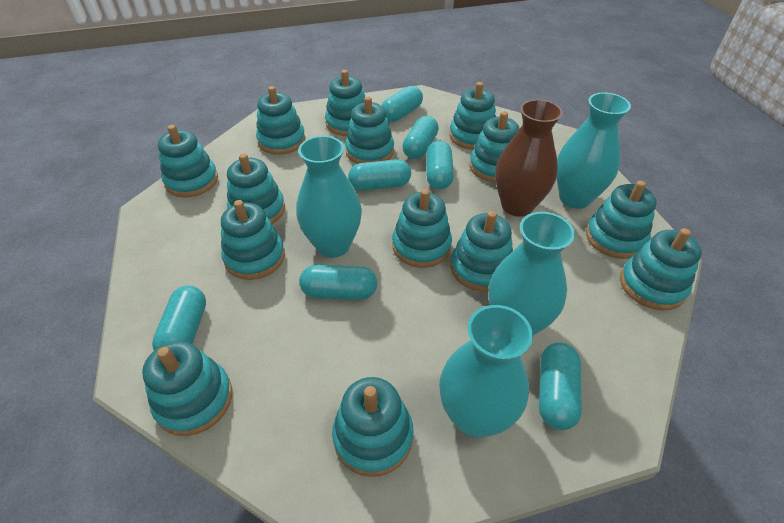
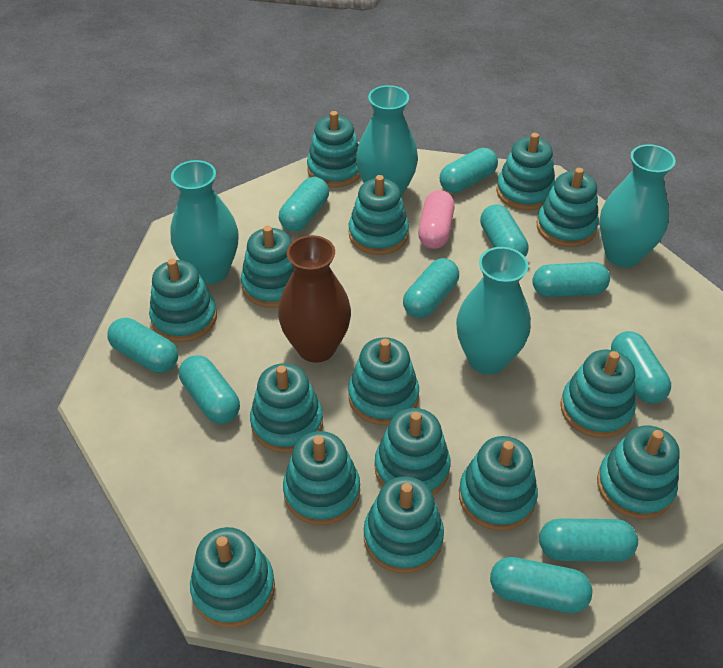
pink capsule: none = 0 -> [418,190,455,249] = 1
turquoise capsule: [152,285,206,350] [299,265,377,300] [348,159,411,191] [381,86,423,122] [402,116,439,159] [426,141,454,190] [539,342,582,430] = 7 -> [107,318,178,373] [179,355,240,424] [279,177,329,232] [403,258,459,318] [440,148,498,193] [480,204,528,257] [490,557,592,613] [533,262,610,297] [539,519,638,562] [611,331,671,403] = 10
turquoise stacking toy: [142,341,232,436] [158,125,218,198] [221,200,285,280] [227,153,285,224] [256,86,305,155] [325,70,365,136] [332,377,414,477] [345,96,394,164] [392,189,452,268] [449,82,496,150] [450,211,513,292] [469,111,520,183] [586,181,656,259] [620,228,702,311] = 14 -> [149,259,217,342] [190,527,275,628] [241,226,294,308] [250,363,323,453] [283,431,360,525] [307,111,361,188] [348,337,419,425] [349,175,409,255] [364,476,444,573] [375,408,450,495] [459,436,538,531] [496,133,555,211] [537,168,599,247] [560,350,636,438] [597,426,680,519] = 15

